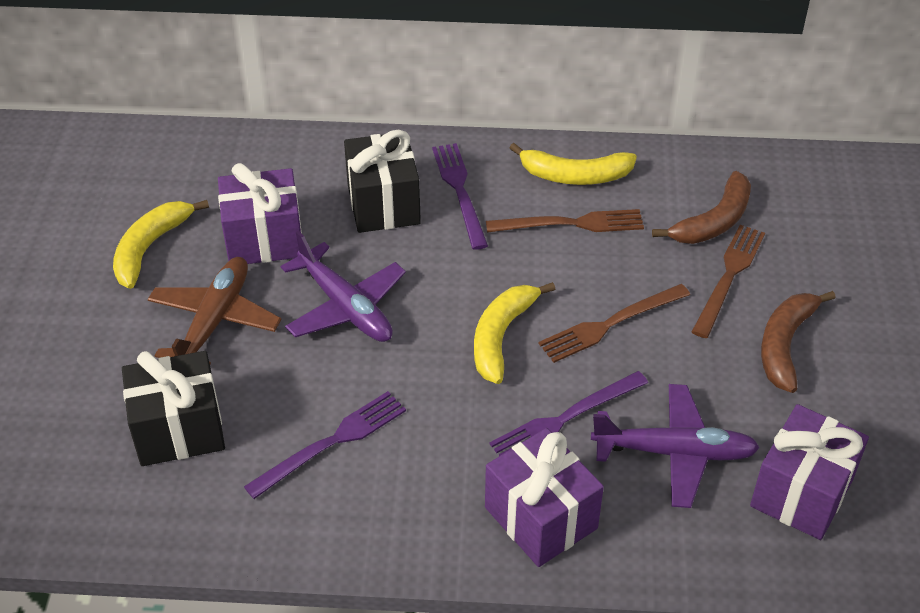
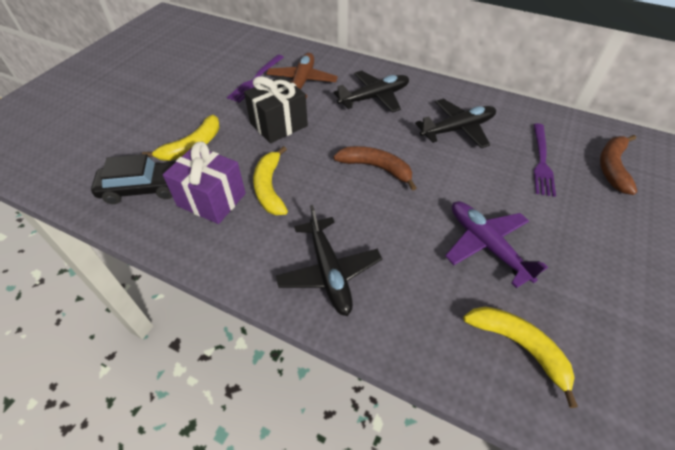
black car: none = 0 -> [91,154,175,204] = 1
black gift: [122,351,225,466] [344,130,421,233] = 2 -> [244,76,308,143] = 1
black plane: none = 0 -> [276,205,382,316] [334,71,409,112] [415,99,496,148] = 3
brown fork: [486,209,644,233] [538,284,690,363] [692,225,765,338] = 3 -> none = 0
purple fork: [244,391,406,499] [432,143,488,250] [489,371,648,456] = 3 -> [227,55,284,103] [533,123,556,197] = 2
purple gift: [218,163,302,264] [485,428,604,567] [750,404,869,540] = 3 -> [163,142,246,224] = 1
purple plane: [281,231,406,342] [591,384,760,508] = 2 -> [445,201,548,288] = 1

